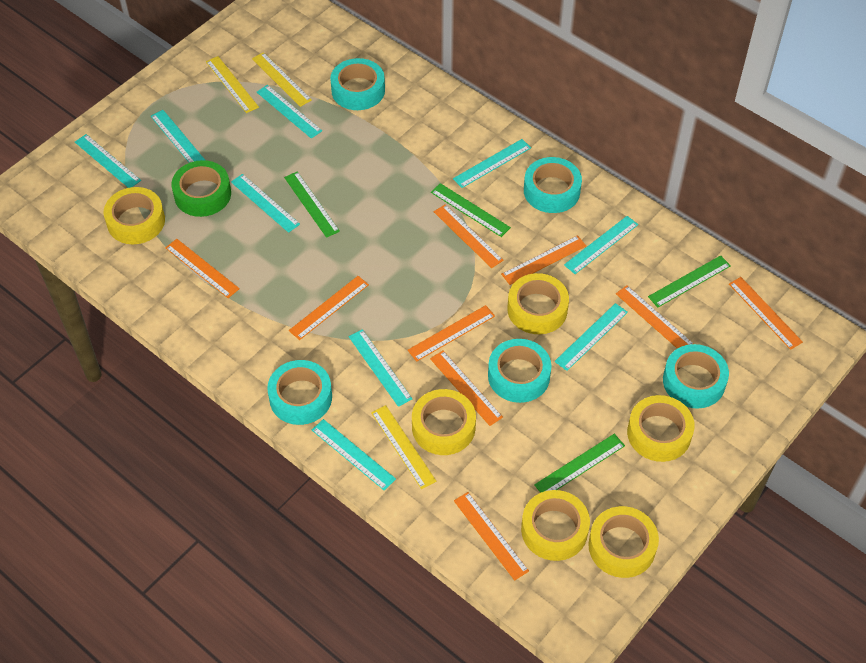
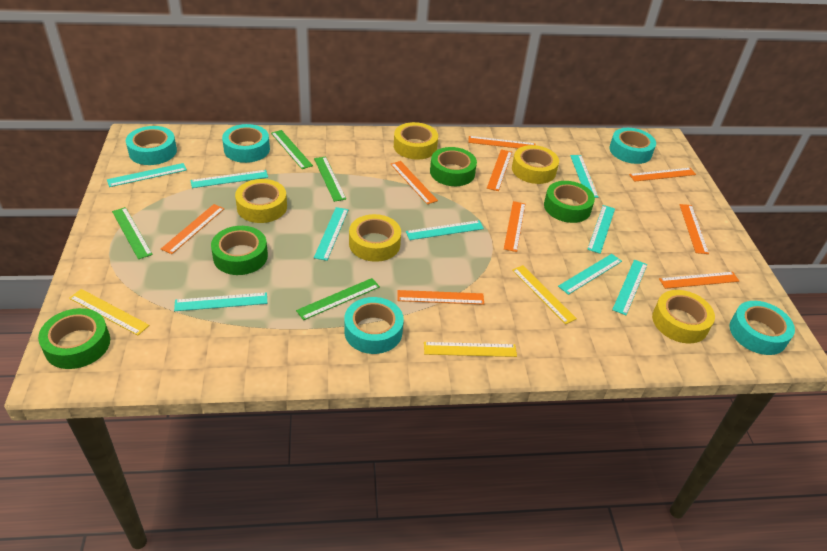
green tape: [171,160,231,217] = 1 -> [38,308,110,369] [211,226,268,275] [430,147,477,186] [544,181,595,223] = 4
yellow tape: [104,187,165,244] [412,389,476,455] [508,273,569,334] [521,490,590,561] [588,506,659,578] [627,395,695,462] = 6 -> [235,179,287,223] [349,214,401,262] [394,122,438,160] [512,145,559,184] [652,290,715,344] = 5

